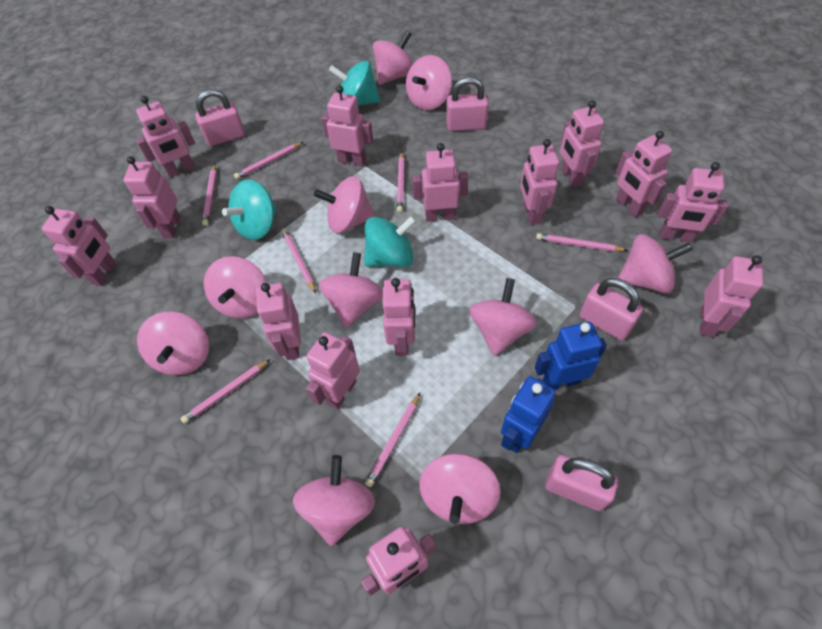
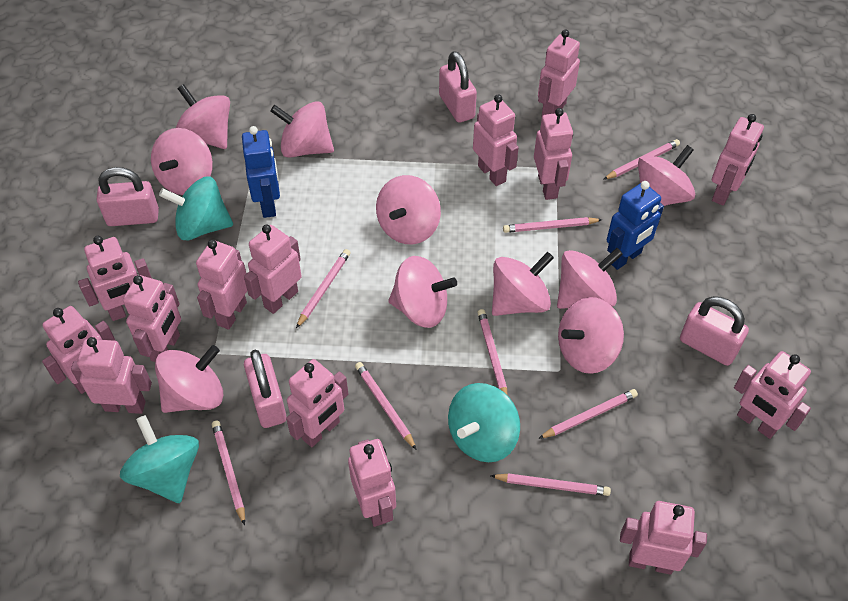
pink pencil: [180,359,271,424] [202,164,217,226] [234,142,303,179] [281,228,316,293] [365,393,420,487] [397,152,404,213] [536,233,628,252] = 7 -> [212,421,245,525] [296,249,351,328] [355,362,417,450] [477,309,508,396] [490,473,611,496] [503,217,602,233] [538,389,638,439] [603,139,680,180] = 8

